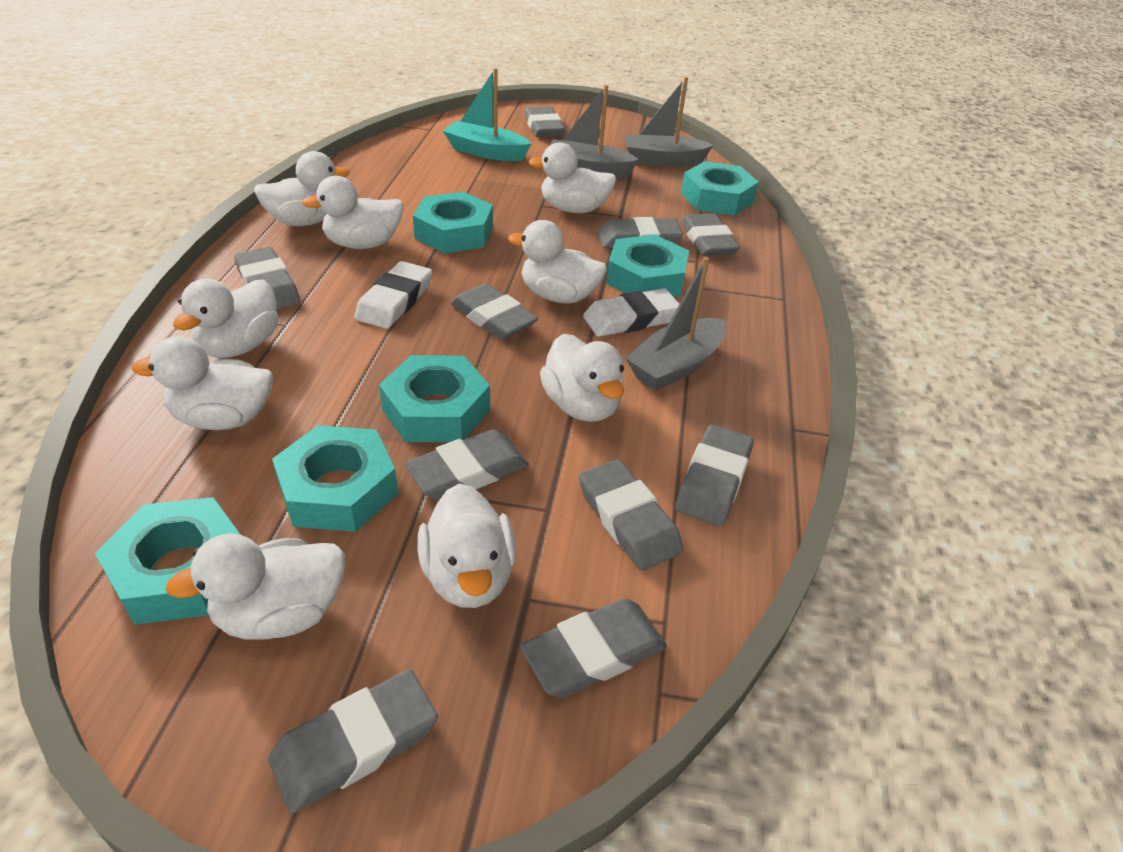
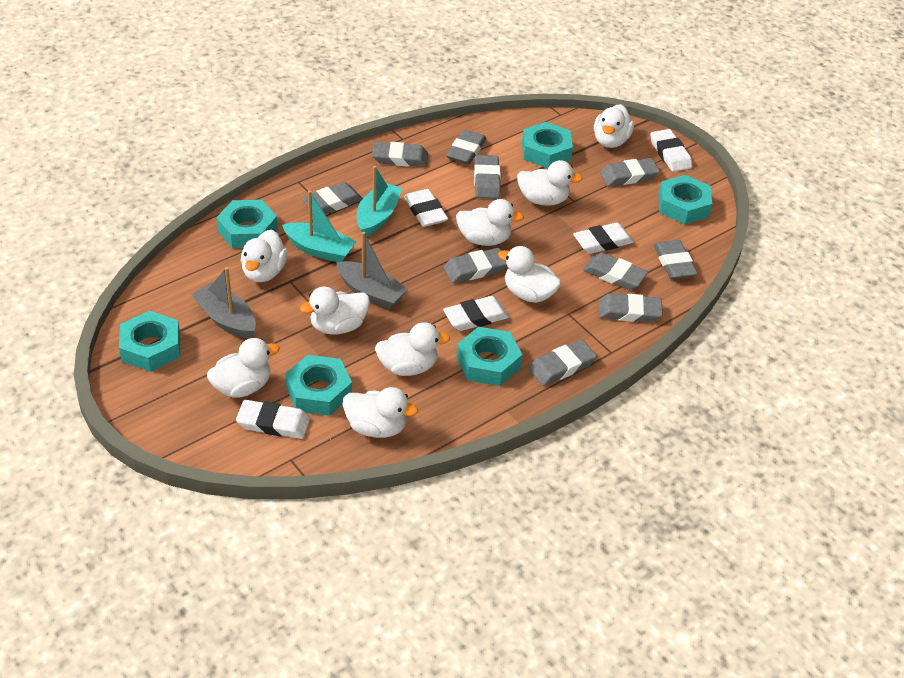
grey boat: [548,85,639,178] [624,77,714,167] [625,257,726,391] = 3 -> [191,267,256,339] [336,232,408,309] = 2
turquoise boat: [443,68,531,161] = 1 -> [282,190,357,262] [357,166,402,237] = 2
white eraser: [355,261,432,329] [583,288,679,337] = 2 -> [236,400,310,439] [404,189,448,227] [443,296,509,331] [573,222,634,254] [650,129,692,172] = 5

